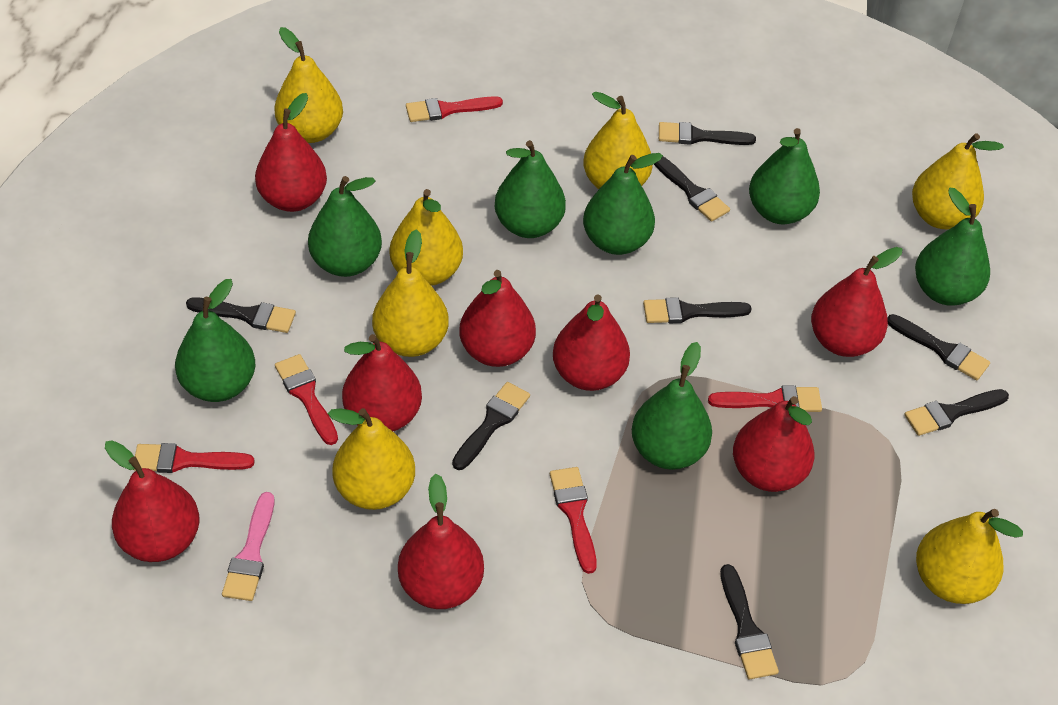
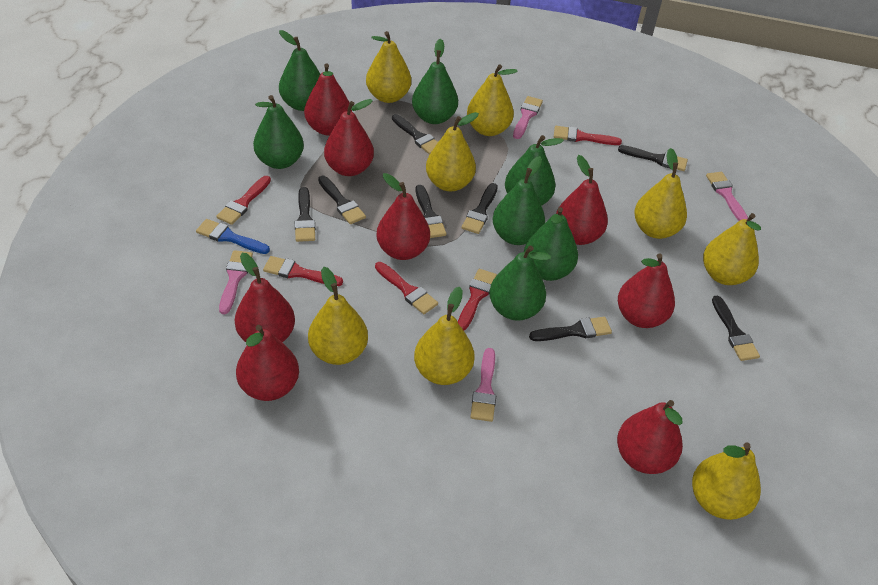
blue brush: none = 0 -> [196,219,270,254] = 1
pink brush: [222,492,274,601] = 1 -> [219,250,253,314] [470,348,496,422] [513,96,543,139] [706,172,748,221] = 4
yellow pear: [274,27,343,143] [328,408,415,510] [372,229,449,357] [390,189,463,286] [583,92,653,189] [912,133,1004,229] [916,509,1023,604] = 7 -> [308,267,368,365] [366,31,411,103] [414,287,475,385] [426,112,479,191] [467,64,518,136] [634,148,687,239] [692,442,761,520] [703,213,761,285] = 8

